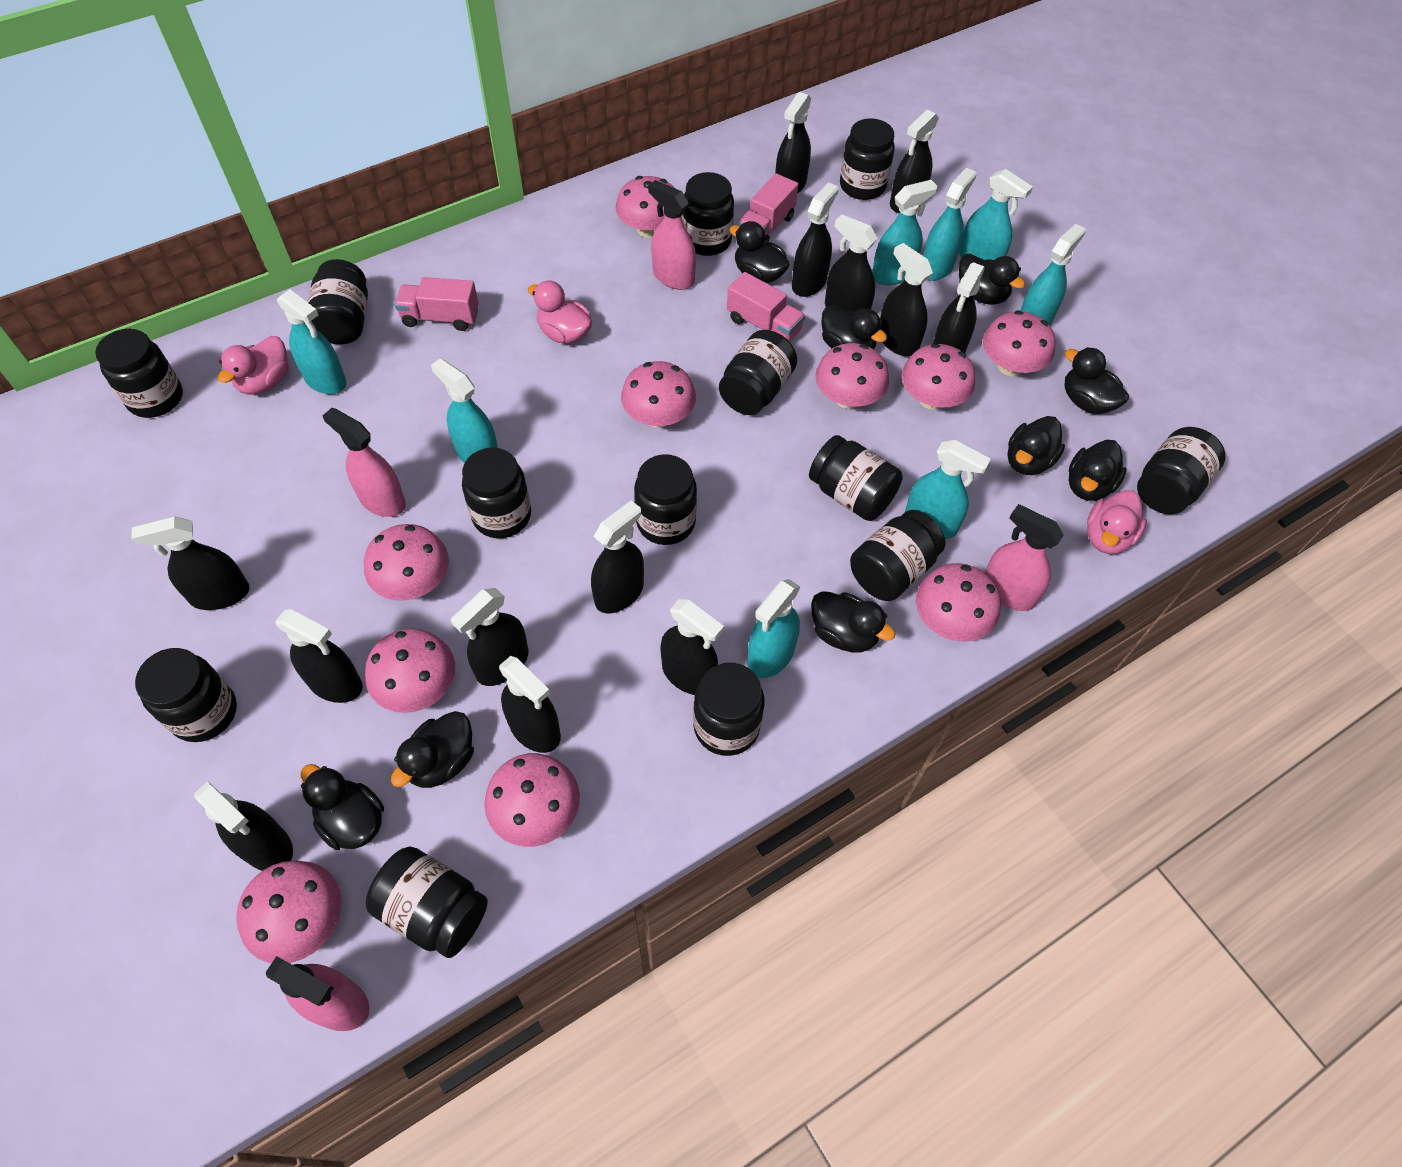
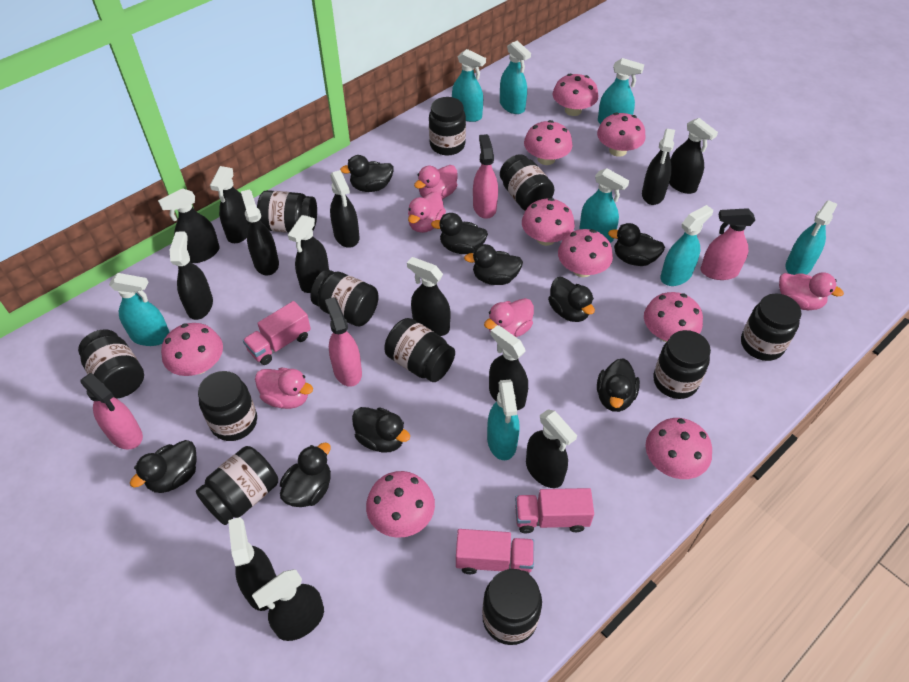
black jar: [95,329,183,418] [135,648,237,742] [308,259,368,344] [366,847,488,958] [462,448,531,538] [634,454,697,545] [682,172,734,256] [693,663,765,756] [719,330,797,415] [809,435,903,521] [840,118,895,200] [850,510,945,601] [1137,427,1225,514] = 13 -> [78,329,144,399] [196,446,278,525] [198,371,257,441] [257,190,317,233] [310,270,379,327] [384,318,455,382] [429,97,466,155] [482,569,542,645] [500,154,554,211] [653,330,711,399] [741,293,802,361] = 11
pink duck: [218,336,289,395] [528,280,592,344] [1087,490,1147,554] = 3 -> [255,368,313,409] [408,192,446,233] [414,165,458,199] [484,298,534,337] [779,272,844,310] = 5
pink mushroom: [236,860,342,963] [364,524,449,601] [365,628,455,713] [484,753,580,847] [616,176,674,238] [621,361,696,428] [815,343,889,409] [902,343,975,410] [916,563,1001,642] [983,310,1056,376] = 10 -> [161,323,223,376] [366,471,435,538] [522,198,575,246] [524,120,573,165] [553,73,598,116] [558,229,613,277] [597,113,646,157] [644,292,703,342] [646,418,712,479] = 9

